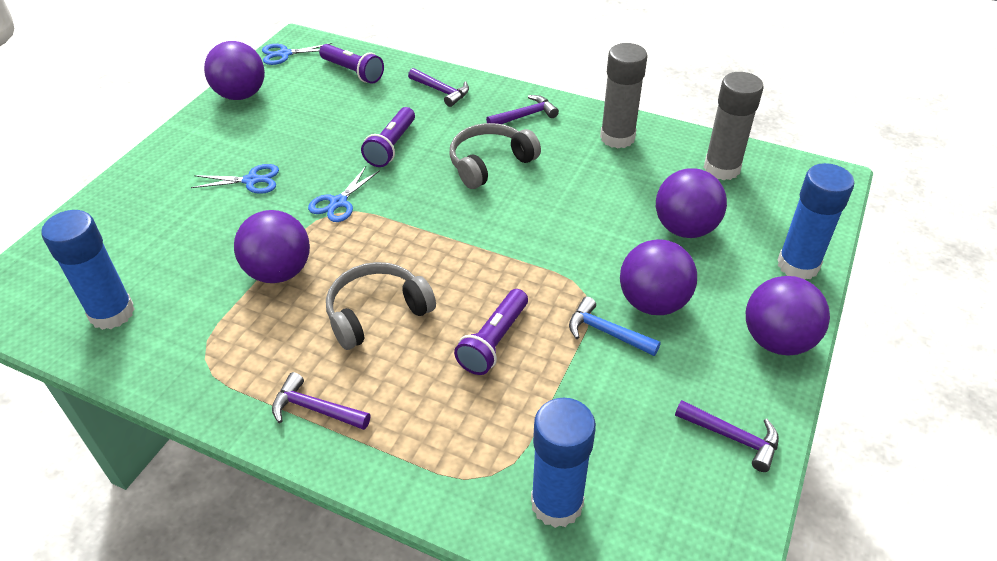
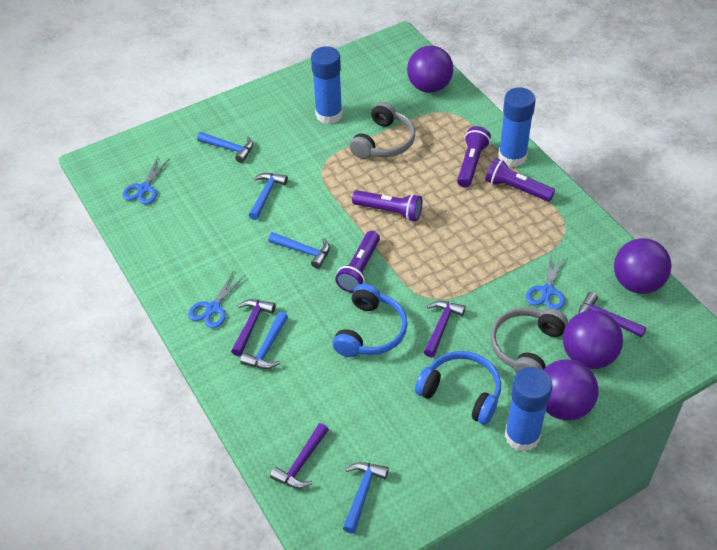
blue hammer: [569,297,661,356] = 1 -> [197,132,253,163] [240,311,288,369] [249,173,288,220] [268,232,330,269] [343,462,389,534] = 5
blue headphones: none = 0 -> [333,284,408,357] [415,351,501,425] = 2
grey glue stick: [600,43,648,148] [704,72,763,180] = 2 -> none = 0
purple ball: [204,41,265,100] [234,210,310,283] [620,239,697,315] [656,168,727,238] [746,276,830,356] = 5 -> [407,45,454,93] [543,359,598,420] [563,310,623,369] [614,238,672,294] = 4
purple flashlight: [319,44,384,84] [361,107,415,167] [454,289,528,375] = 3 -> [335,231,380,293] [352,190,422,221] [457,126,491,187] [485,158,555,202] = 4

